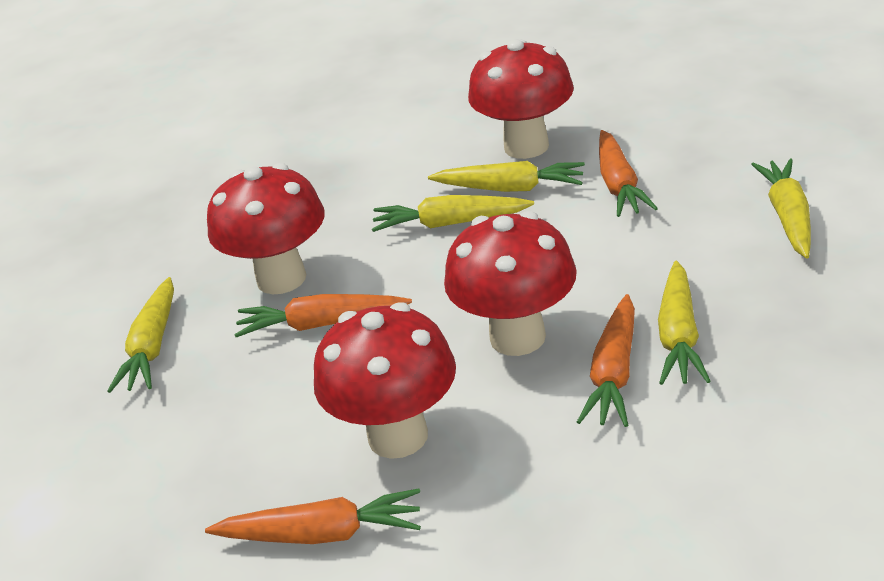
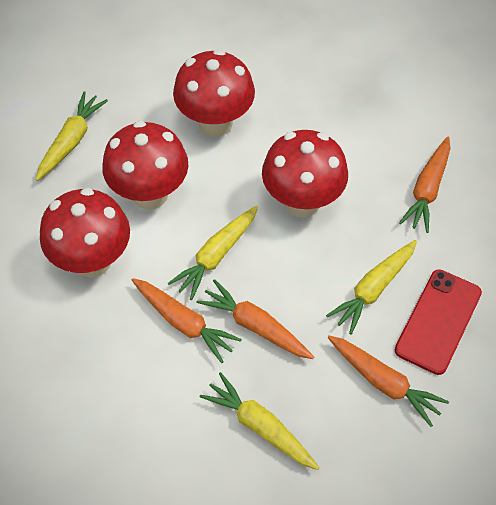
red phone: none = 0 -> [395,269,482,375] = 1
yellow carrot: [107,277,174,393] [372,195,534,232] [428,161,585,192] [658,261,711,385] [751,159,811,259] = 5 -> [36,91,108,181] [168,206,258,300] [200,372,319,470] [326,240,417,335] = 4

